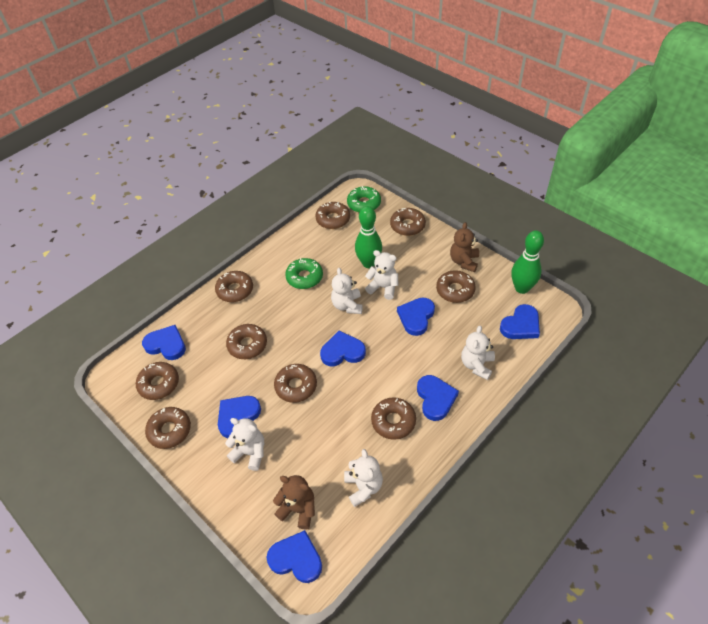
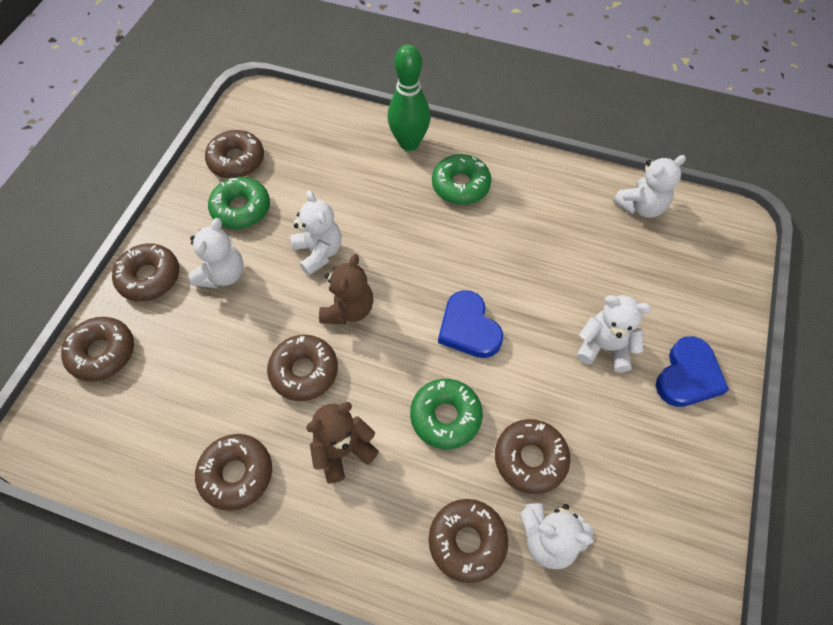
blue heart: [142,325,186,360] [218,396,261,438] [266,530,322,583] [320,331,366,366] [397,298,435,336] [417,375,459,421] [500,304,540,339] = 7 -> [438,290,503,358] [656,336,729,407] = 2
brown donut: [136,362,179,400] [145,407,191,449] [215,271,253,302] [226,324,267,359] [274,364,317,403] [315,202,350,229] [371,397,416,440] [390,208,426,236] [436,270,476,303] = 9 -> [61,317,134,382] [112,243,179,302] [195,434,272,511] [205,130,264,179] [267,335,338,401] [429,499,508,583] [495,419,570,494] = 7
green bowling pin: [355,206,382,268] [511,230,544,294] = 2 -> [388,44,431,151] = 1
green donut: [285,258,323,289] [347,186,381,212] = 2 -> [208,177,270,229] [410,379,483,449] [432,154,491,205] = 3

